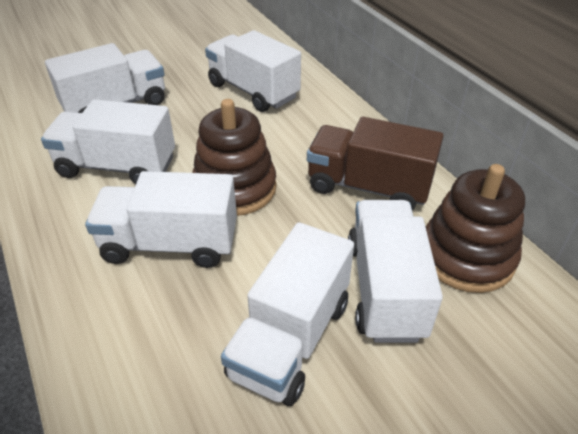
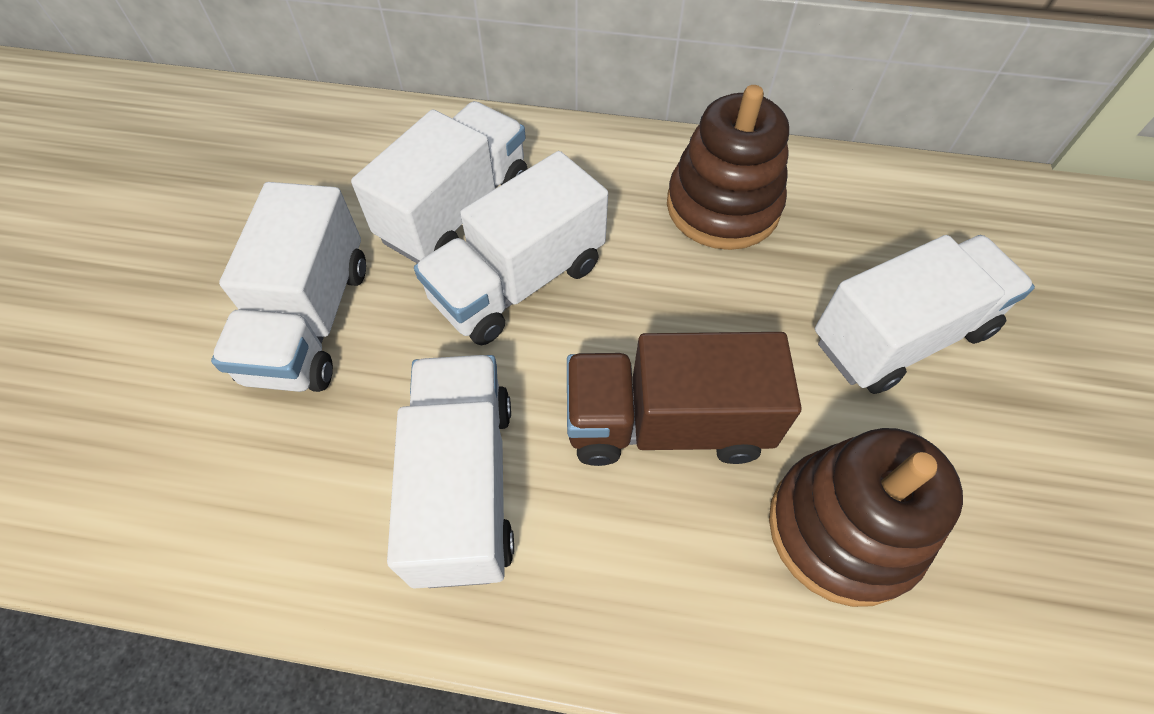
white truck: [41,99,175,184] [45,43,165,113] [85,171,237,268] [205,30,301,112] [221,222,354,406] [348,200,443,343] = 6 -> [211,182,366,392] [351,101,528,263] [387,355,514,589] [414,151,608,345] [815,235,1035,394] = 5

